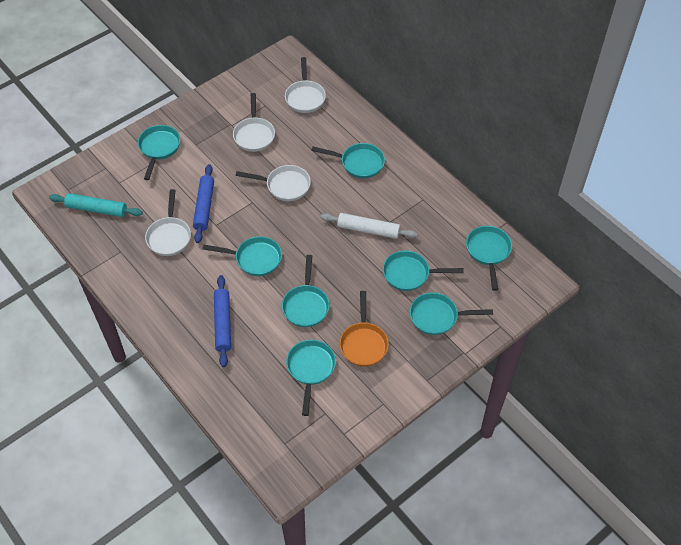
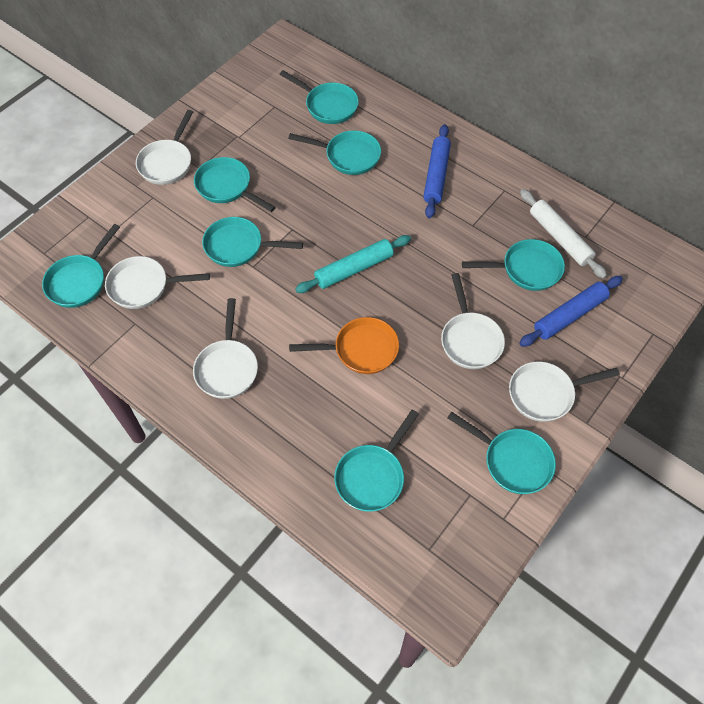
white pan: [145,189,191,256] [233,93,275,152] [236,165,311,201] [285,57,326,113] = 4 -> [105,256,210,309] [136,110,193,185] [193,298,258,399] [441,273,505,369] [509,361,620,422] = 5

